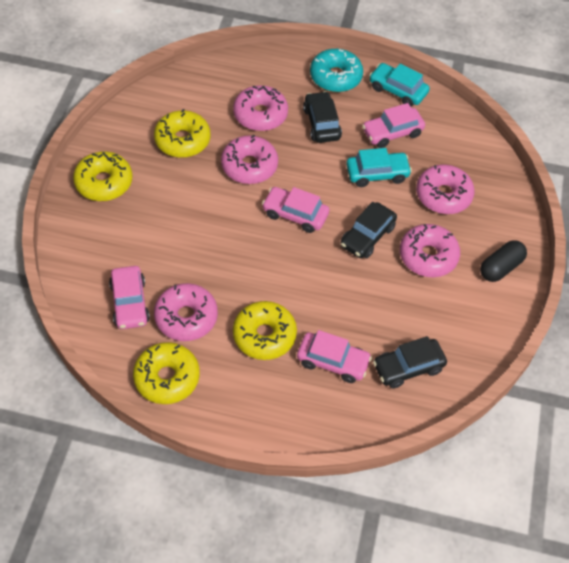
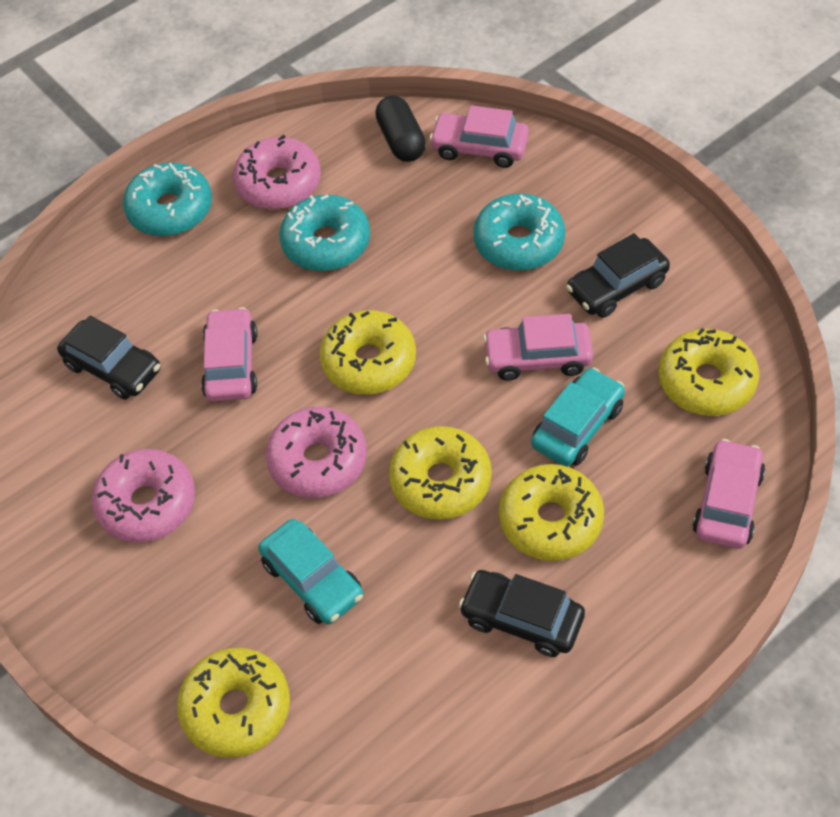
pink donut: [154,283,218,341] [221,135,278,184] [233,85,288,131] [400,224,460,277] [416,165,475,214] = 5 -> [92,449,195,543] [233,135,321,210] [266,407,367,498] = 3
turquoise donut: [310,49,363,92] = 1 -> [123,163,212,236] [279,195,370,271] [473,193,565,271] = 3
yellow donut: [73,151,132,201] [133,342,200,404] [154,109,210,158] [233,301,297,360] = 4 -> [177,648,290,758] [319,310,416,395] [389,426,492,520] [499,464,604,561] [658,328,759,416] = 5

